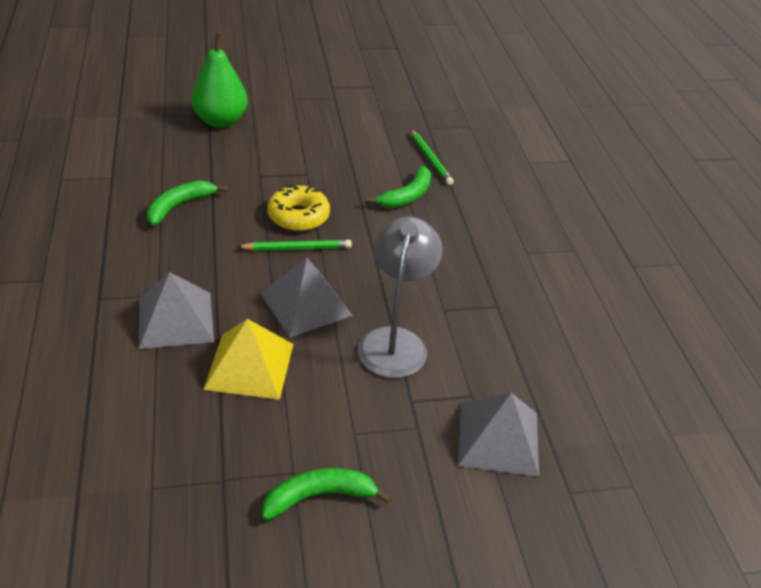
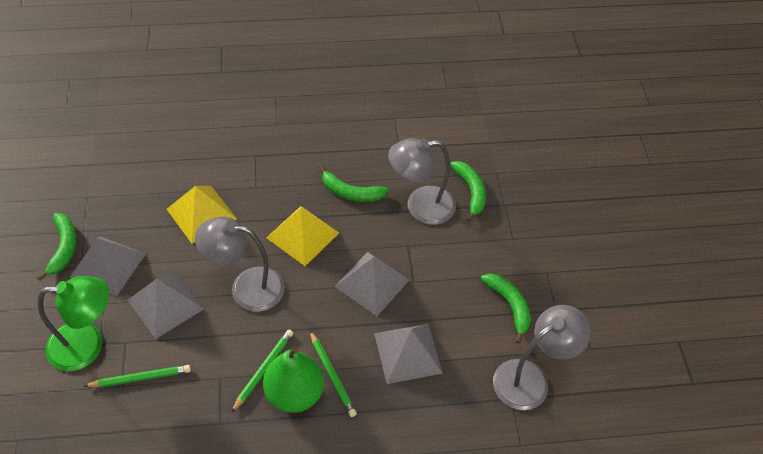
green banana: [147,181,228,226] [262,468,392,521] [365,166,431,208] = 3 -> [37,213,77,281] [320,165,388,202] [450,161,486,222] [480,273,531,343] = 4
green lamp: none = 0 -> [37,276,109,371] = 1
green pencil: [237,240,352,251] [410,129,454,185] = 2 -> [84,365,191,387] [231,330,293,413] [310,331,357,417] = 3
grey lamp: [358,216,443,378] = 1 -> [195,216,285,312] [388,138,456,225] [493,305,591,410] = 3
grey pyramid: [139,272,214,349] [260,258,353,338] [458,393,539,477] = 3 -> [70,236,146,296] [128,272,204,339] [334,252,409,316] [374,324,443,384] = 4
yellow donut: [267,185,330,231] = 1 -> none = 0
yellow pyramid: [203,319,294,400] = 1 -> [167,186,237,244] [266,206,339,266] = 2

